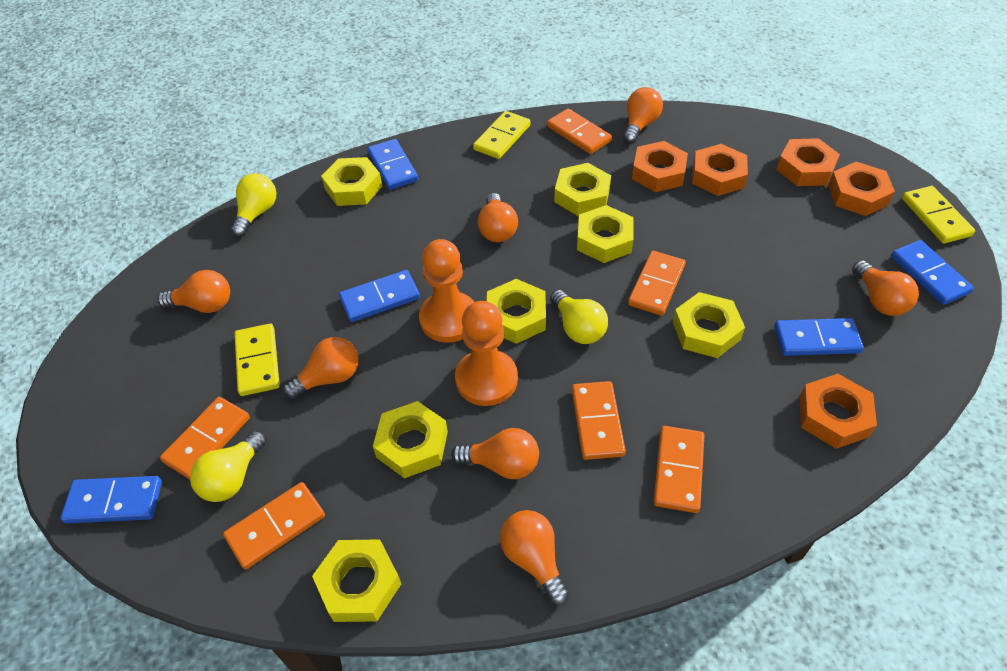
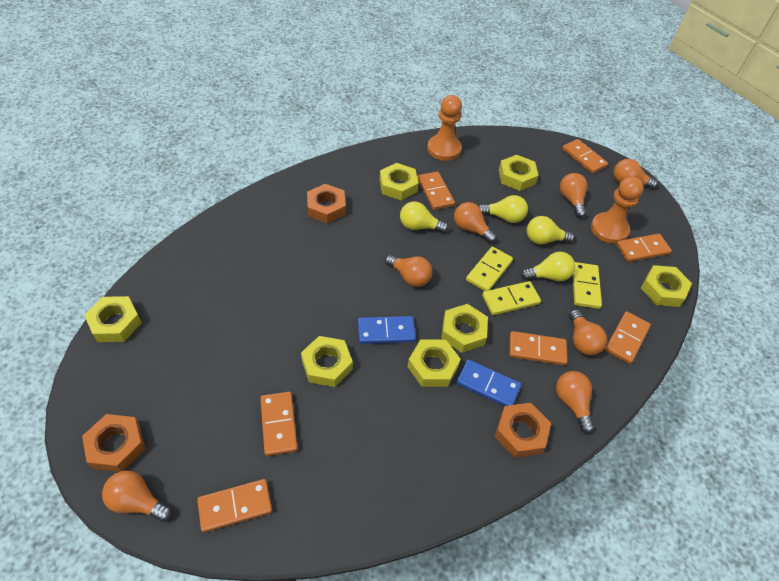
blue domino: [60,476,162,523] [339,270,420,322] [368,139,418,190] [774,318,864,356] [891,240,974,305] = 5 -> [358,316,416,344] [456,359,521,406] = 2
orange domino: [160,397,250,480] [223,482,325,569] [547,108,612,154] [572,381,626,460] [628,251,686,316] [654,426,705,513] = 6 -> [197,479,272,532] [260,392,298,456] [417,172,455,210] [509,331,567,365] [562,139,608,174] [605,311,651,364] [616,234,672,262] = 7
orange nut: [632,141,688,192] [692,144,748,196] [776,138,840,186] [800,374,877,449] [828,162,895,216] = 5 -> [82,414,145,472] [307,184,346,224] [495,403,551,458] = 3
yellow light bulb: [190,431,267,502] [231,173,276,237] [550,290,608,344] = 3 -> [400,201,449,233] [479,195,528,223] [521,252,575,281] [527,216,575,244] = 4

